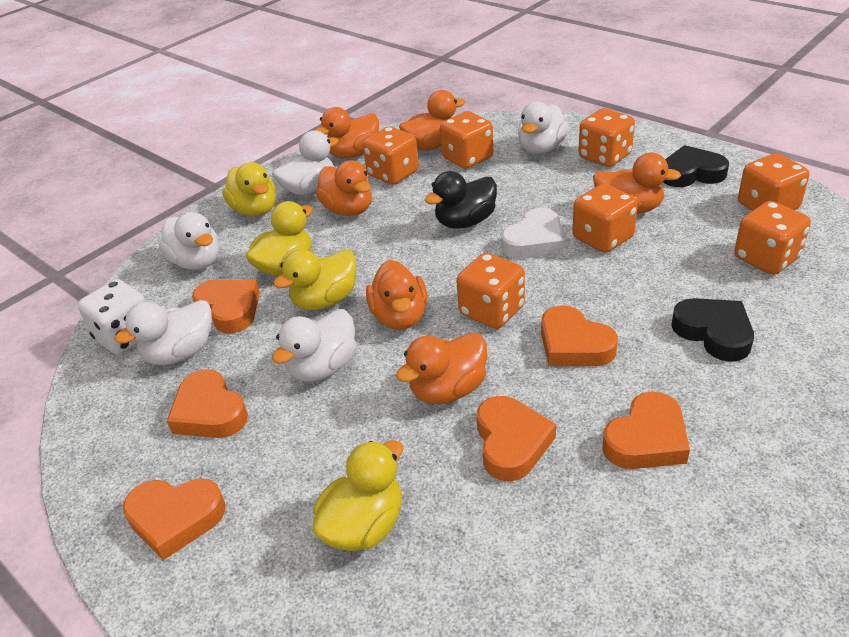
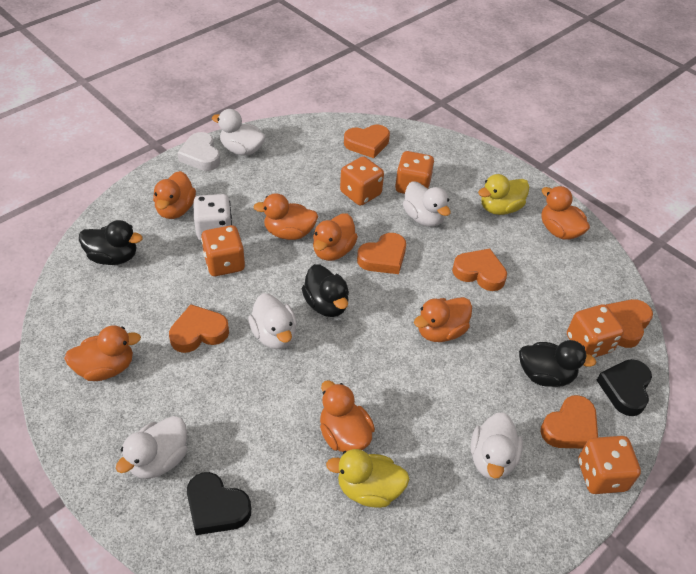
black duck: [425,171,497,229] = 1 -> [79,220,143,265] [302,264,349,317] [519,340,596,387] = 3
orange dice: [363,126,419,185] [440,111,493,169] [456,253,525,329] [572,184,638,253] [578,108,635,167] [734,201,811,275] [738,153,809,211] = 7 -> [201,225,245,276] [340,156,384,206] [395,151,434,194] [567,304,624,358] [578,436,641,494] = 5
orange duck: [315,107,379,158] [316,161,372,216] [366,260,428,330] [396,332,487,404] [399,90,465,150] [593,153,681,214] = 6 -> [64,325,141,381] [153,171,196,219] [253,193,318,240] [313,213,358,261] [320,380,375,452] [414,297,472,342] [541,186,590,240] = 7
yellow duck: [222,162,276,216] [246,201,313,276] [273,249,356,311] [313,440,403,551] = 4 -> [326,449,410,508] [478,174,529,215] = 2

